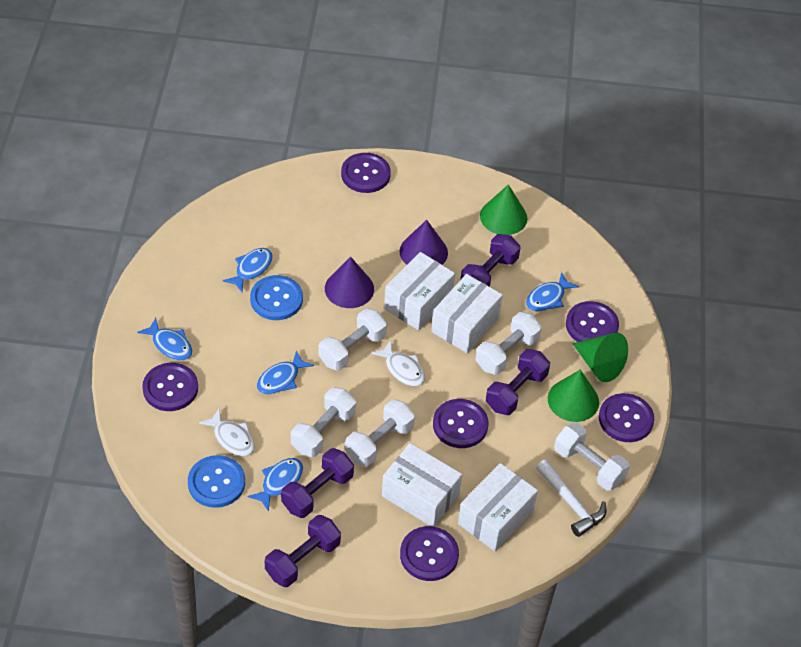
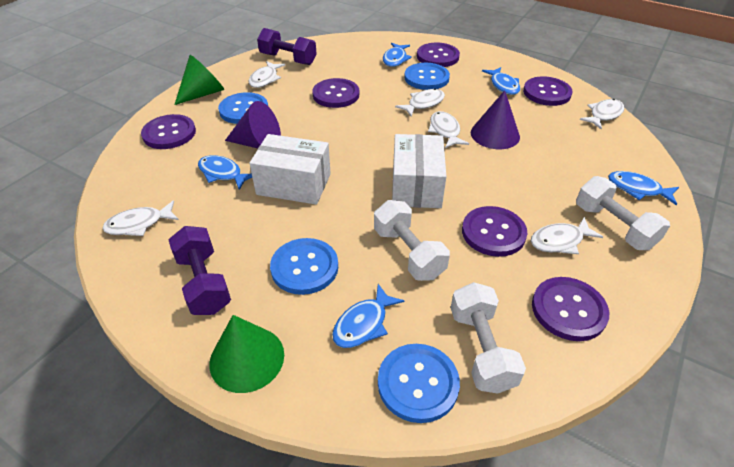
blue button: [188,455,245,508] [250,275,303,320] = 2 -> [218,92,268,124] [270,238,338,295] [378,344,460,423] [404,63,450,90] = 4
green cone: [480,184,527,235] [548,370,599,422] [572,333,628,382] = 3 -> [174,55,224,105] [210,315,284,393] = 2
purple dumbbell: [265,515,341,587] [281,448,354,518] [460,234,520,287] [486,349,550,415] = 4 -> [169,226,231,315] [257,28,317,65] = 2
white box: [382,443,462,527] [384,252,455,330] [431,274,503,353] [458,463,538,551] = 4 -> [250,134,331,205] [392,134,446,208] = 2
white dumbbell: [291,387,356,457] [318,308,387,371] [345,399,415,467] [475,312,542,375] [554,423,630,491] = 5 -> [374,200,450,281] [451,282,526,393] [576,176,670,250] = 3
white fish: [199,409,255,456] [371,340,425,386] = 2 -> [102,200,179,236] [249,61,285,88] [395,89,445,117] [428,111,469,148] [531,217,603,254] [579,99,624,129] = 6
white hammer: [536,460,606,537] = 1 -> none = 0

